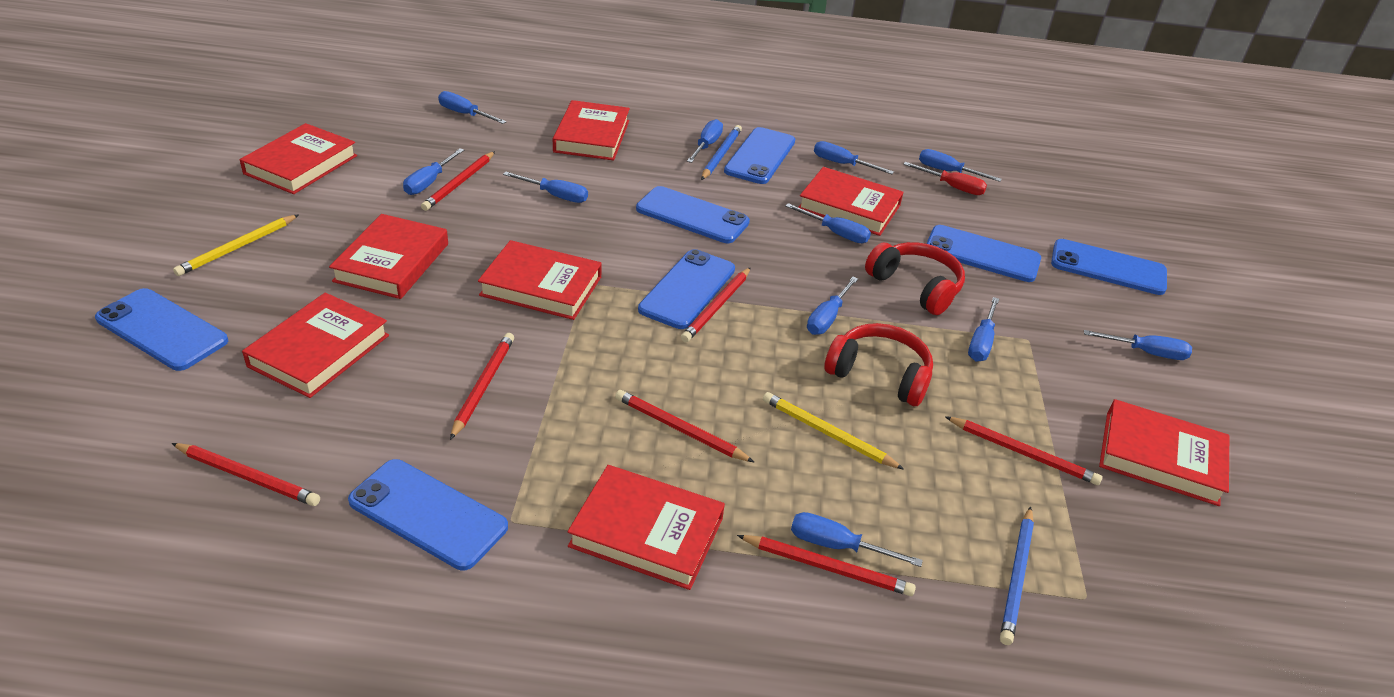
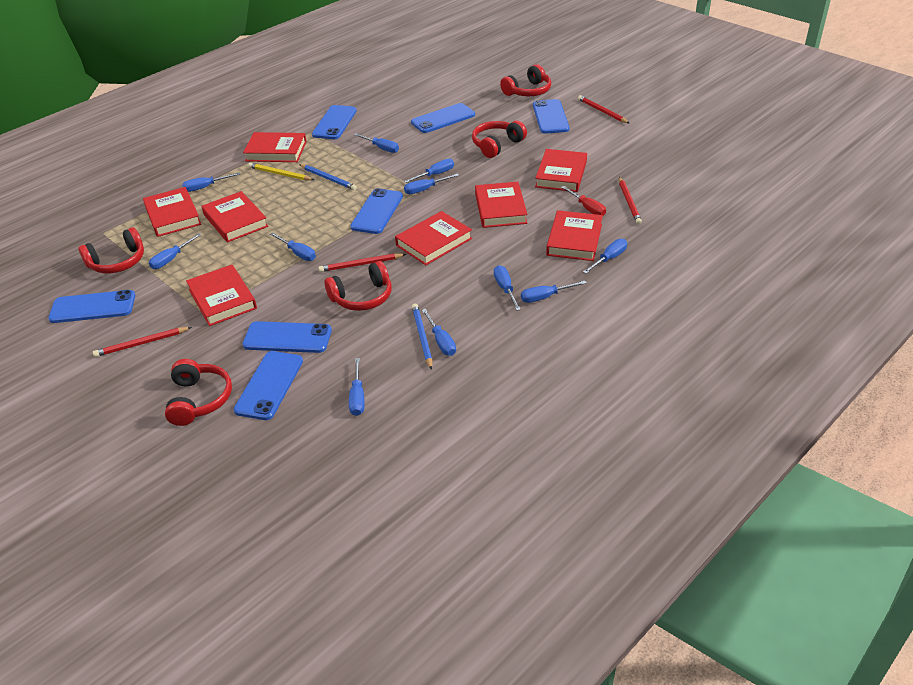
red headphones: [825,323,933,406] [865,242,965,315] = 2 -> [79,227,144,273] [165,359,232,426] [325,261,392,311] [472,121,527,158] [500,64,551,96] = 5
red pencil: [172,443,320,506] [421,151,495,211] [450,333,514,440] [615,390,754,462] [681,267,751,342] [737,535,916,596] [945,416,1102,485] = 7 -> [93,327,192,357] [318,253,406,272] [578,95,629,123] [619,177,642,224] = 4
yellow pencil: [173,214,299,276] [763,392,904,470] = 2 -> [248,163,314,181] = 1

